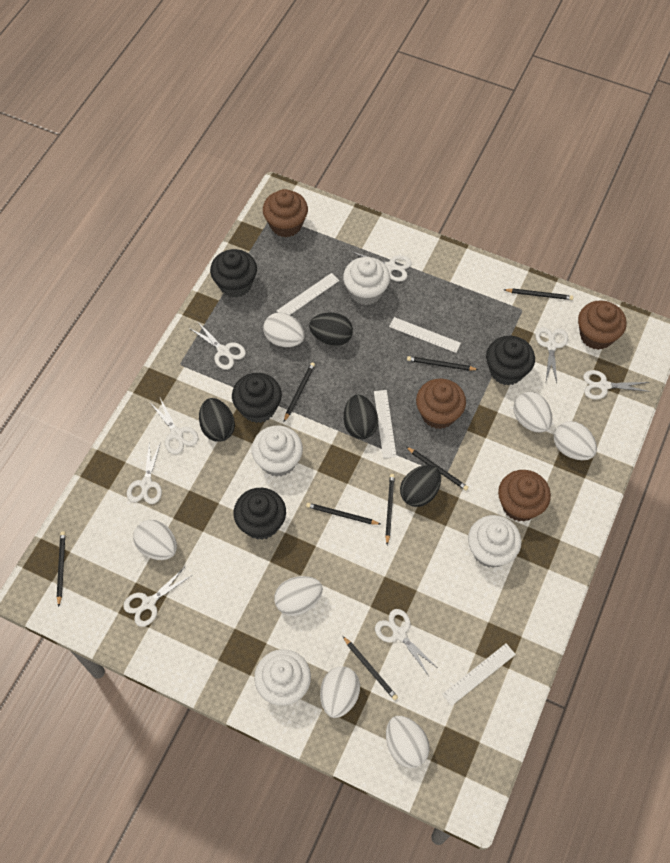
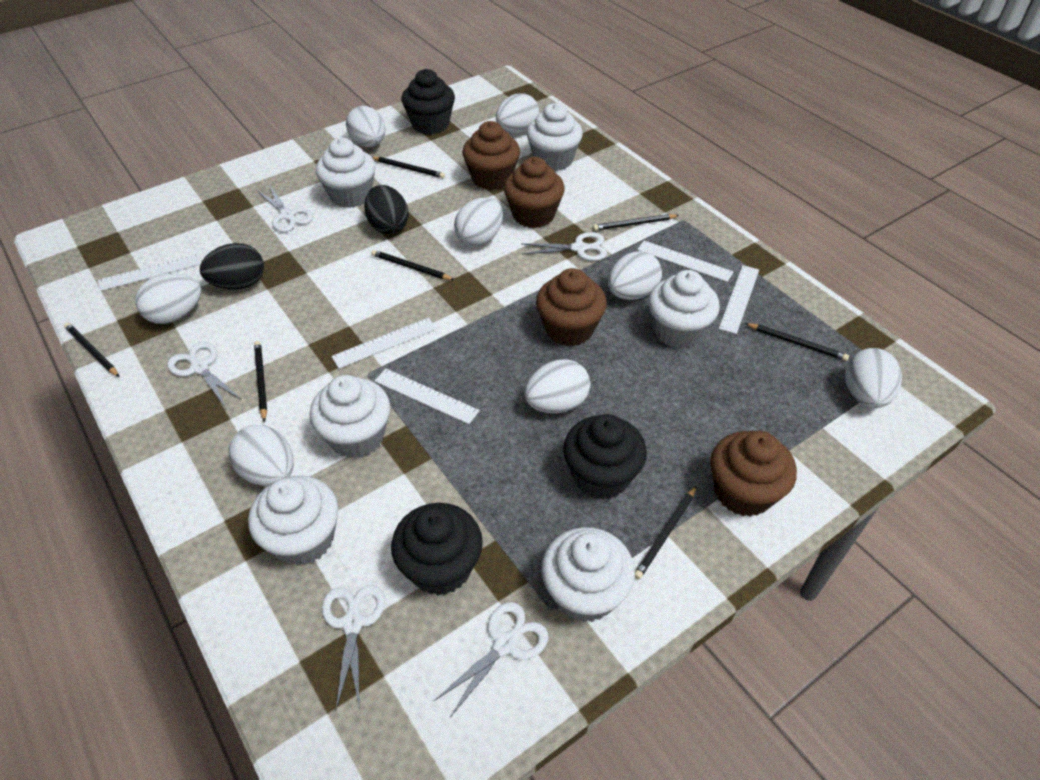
black cupcake: [210,249,257,297] [232,373,282,423] [234,488,286,540] [486,336,535,386] = 4 -> [391,503,483,595] [402,69,455,134] [563,414,647,499] = 3
black egg: [199,398,235,442] [309,313,353,346] [344,395,378,439] [400,465,441,507] = 4 -> [200,243,264,289] [364,185,409,234] = 2
black pencil: [57,531,65,607] [284,362,315,422] [306,503,381,525] [343,636,398,700] [385,474,395,545] [406,447,469,491] [407,356,479,371] [504,288,573,300] = 8 -> [64,323,119,377] [254,341,267,422] [371,250,454,280] [372,157,445,178] [593,214,679,231] [635,485,697,579] [745,323,849,361] = 7
white cupcake: [252,425,303,477] [254,649,311,706] [343,257,390,305] [468,515,522,568] = 4 -> [248,476,339,566] [310,375,390,458] [316,138,375,208] [526,103,583,171] [541,527,635,622] [648,270,720,348] = 6
white egg: [133,520,177,560] [263,312,305,347] [274,576,323,616] [320,666,360,718] [386,716,430,768] [513,392,552,433] [554,421,597,460] = 7 -> [135,274,201,324] [228,425,294,486] [346,106,385,147] [454,198,503,247] [496,93,539,133] [524,359,590,413] [608,251,662,300] [845,348,902,408] = 8
white ruler: [277,273,339,315] [374,390,397,458] [389,317,461,353] [442,643,516,706] = 4 -> [98,254,201,291] [331,318,437,369] [375,369,480,424] [637,240,734,282] [719,265,759,334] = 5
white scissors: [123,568,191,627] [127,441,162,504] [151,398,199,454] [189,321,246,370] [348,251,412,282] [375,609,439,676] [536,327,568,383] [583,370,651,400] = 8 -> [167,342,242,408] [258,185,313,232] [322,585,385,709] [434,602,548,717] [522,232,607,261] = 5

